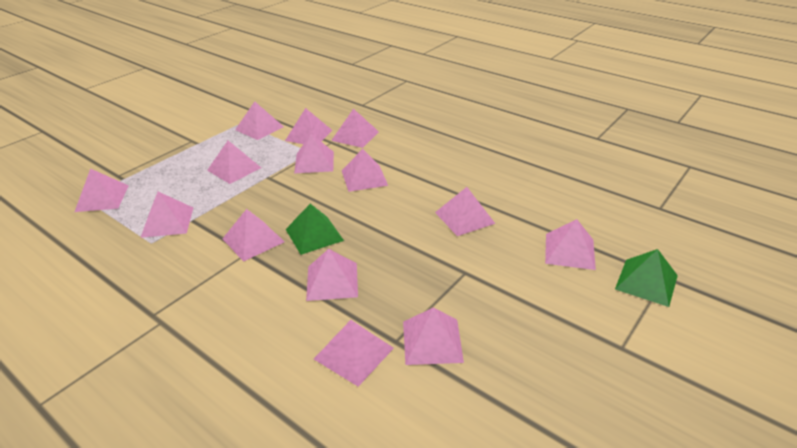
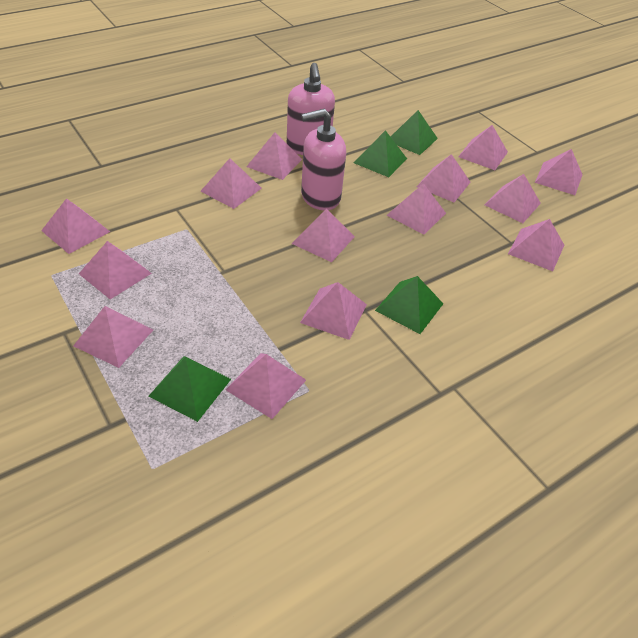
green pyramid: [286,204,344,255] [615,249,678,307] = 2 -> [149,356,231,422] [354,130,407,177] [375,276,443,334] [391,110,438,155] = 4
pink soap dispenser: none = 0 -> [287,63,335,155] [301,109,346,211] = 2

